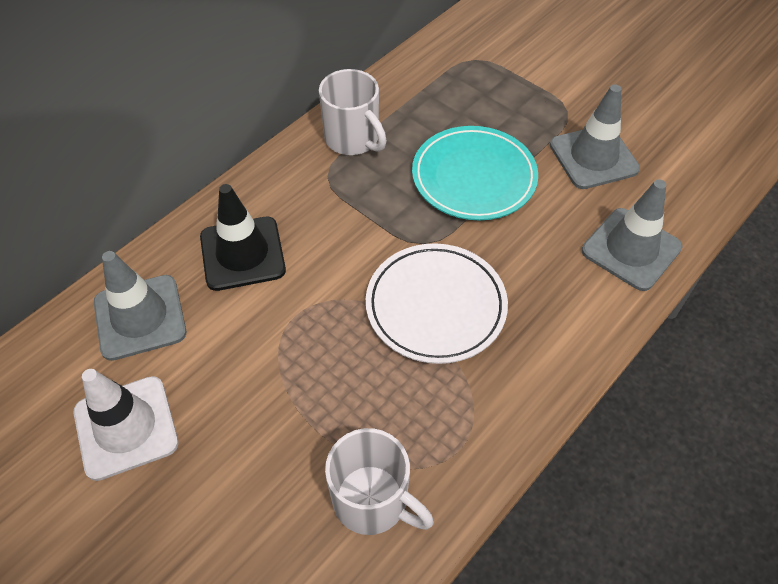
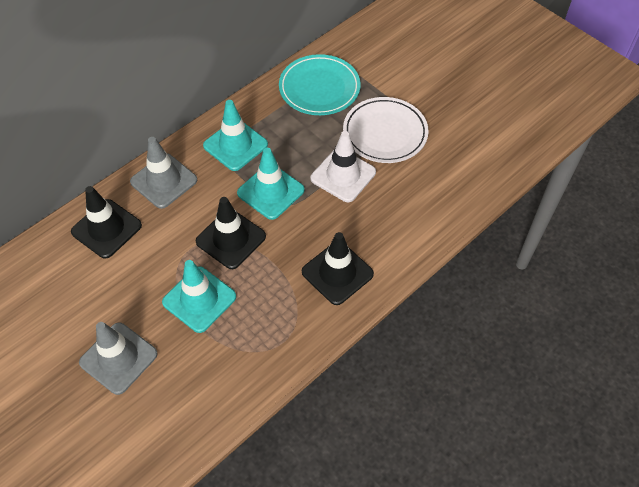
black traffic cone: [200,184,286,291] = 1 -> [71,186,142,258] [196,197,266,269] [302,232,374,305] = 3
grey traffic cone: [94,251,186,361] [550,84,640,189] [582,179,682,291] = 3 -> [79,322,158,395] [130,137,197,209] = 2
turquoise traffic cone: none = 0 -> [162,260,236,333] [203,100,268,171] [237,148,305,220] = 3
white mug: [319,69,387,155] [325,428,434,535] = 2 -> none = 0

